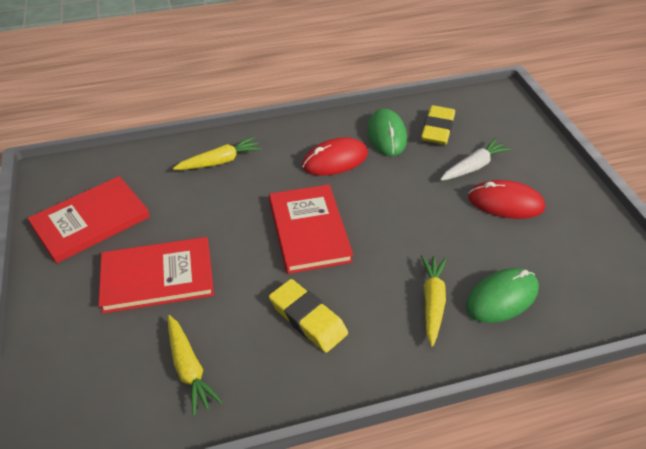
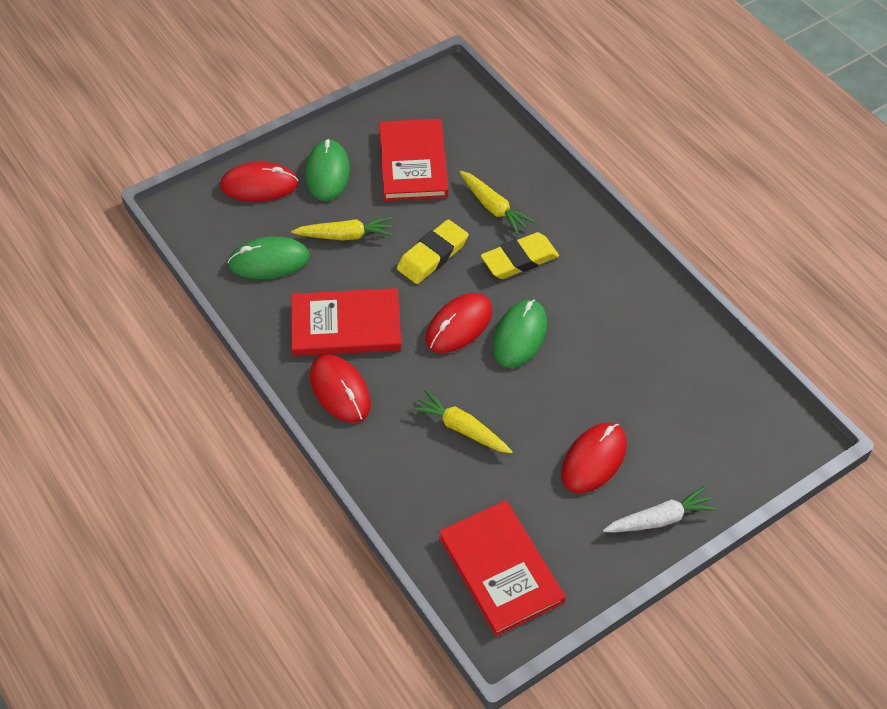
green mouse: [367,109,407,156] [466,268,539,323] = 2 -> [227,236,310,279] [305,139,350,201] [493,300,547,368] = 3
red mouse: [302,138,368,176] [468,180,545,219] = 2 -> [220,162,298,202] [310,354,371,423] [426,293,493,353] [561,423,627,493] = 4

